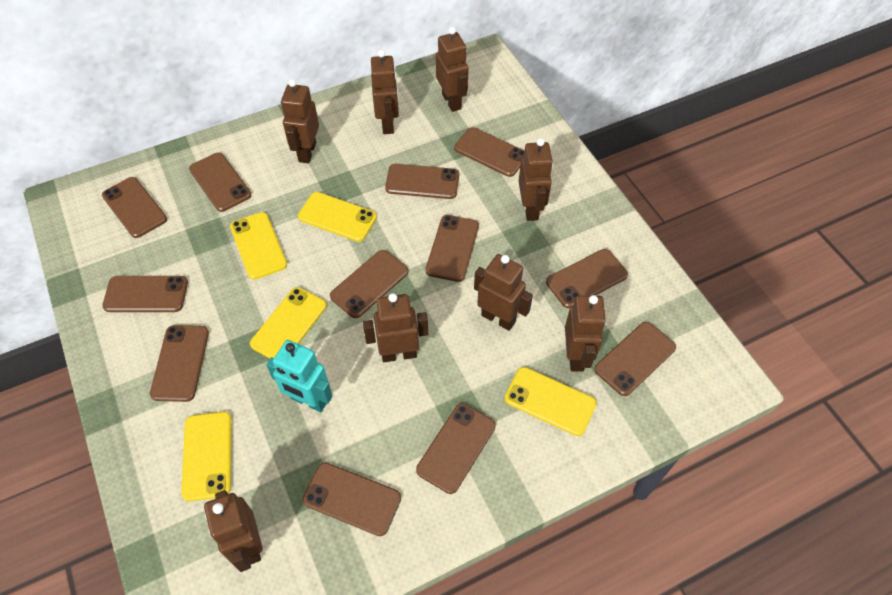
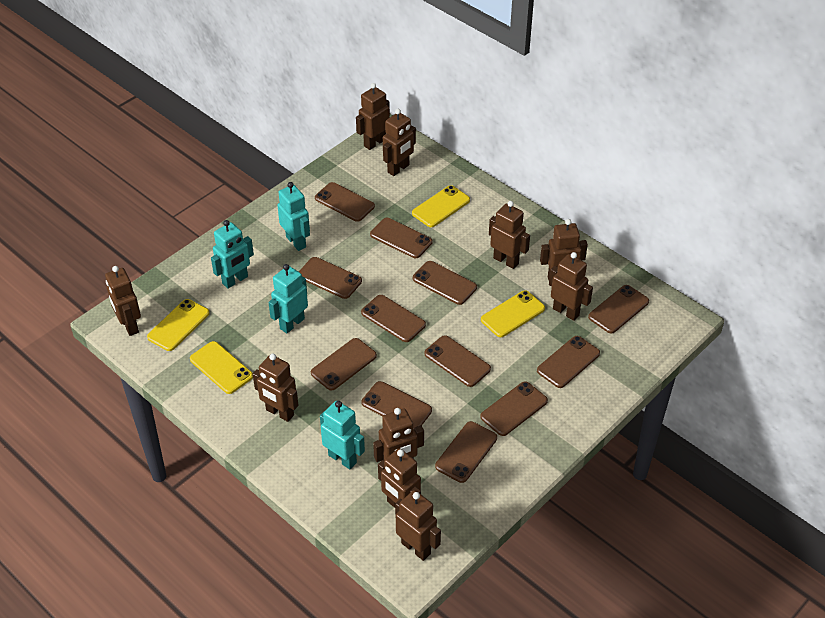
brown robot: [204,490,263,572] [281,79,319,163] [363,293,428,362] [371,50,399,134] [436,27,469,112] [474,254,533,331] [519,138,553,221] [565,295,606,372] = 8 -> [105,266,141,336] [253,354,298,422] [356,83,390,150] [373,408,424,462] [378,448,421,508] [383,109,416,176] [395,490,441,561] [489,201,530,269] [540,219,588,280] [549,252,593,321] = 10
turquoise robot: [266,340,333,412] = 1 -> [211,220,254,289] [268,264,308,333] [277,182,310,251] [320,401,365,469] = 4
yellow phone: [181,412,232,501] [230,212,287,280] [250,287,327,359] [298,192,377,242] [505,367,597,436] = 5 -> [147,299,209,351] [190,341,253,394] [412,185,470,227] [481,290,545,337] = 4

